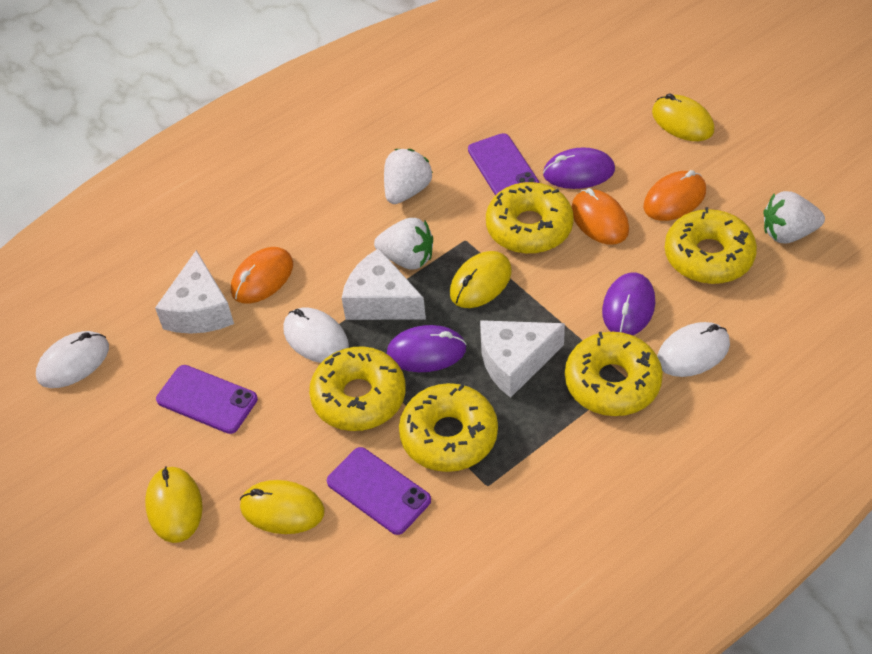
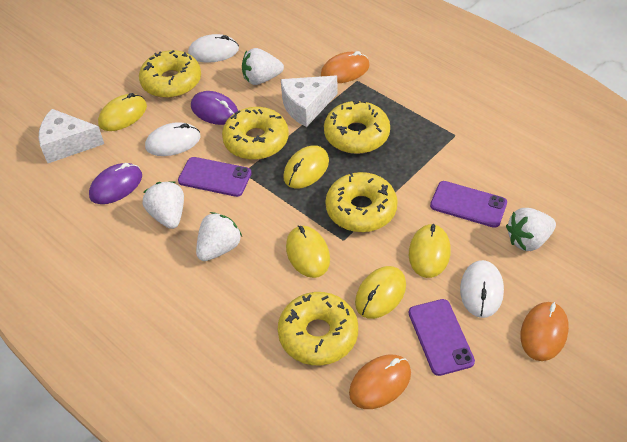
purple mouse: [387,325,466,372] [543,147,615,189] [602,272,655,335] = 3 -> [89,163,142,204] [191,91,238,125] = 2
white cheese: [155,250,234,334] [342,248,426,320] [480,320,565,398] = 3 -> [38,109,104,163] [281,76,338,127] = 2
white strawberry: [374,218,433,270] [384,149,433,204] [764,191,825,243] = 3 -> [143,181,184,229] [196,212,242,261] [242,48,284,85] [506,208,556,251] = 4
yellow mouse: [145,466,203,543] [240,480,325,534] [450,251,512,308] [652,93,715,141] = 4 -> [98,93,147,131] [283,145,329,188] [286,226,330,278] [355,266,406,319] [409,224,451,278] = 5

